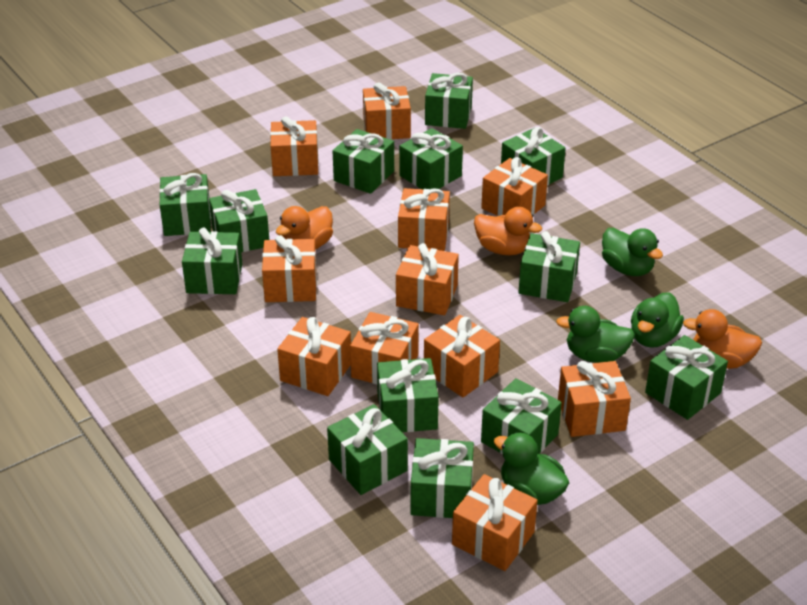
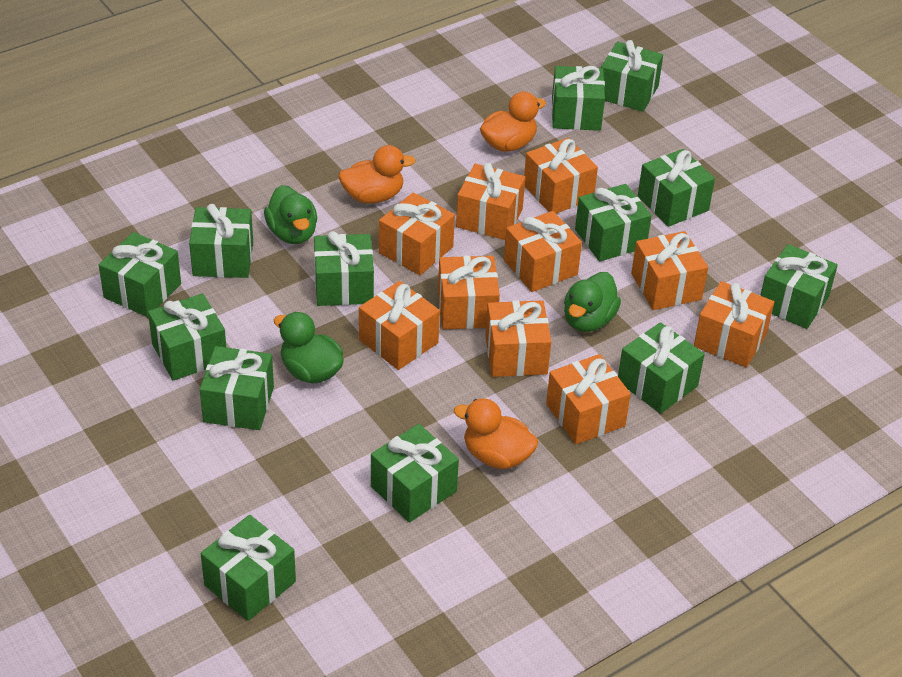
green duck: [494,432,569,505] [556,306,635,363] [602,228,663,276] [631,292,684,348] = 4 -> [264,185,317,244] [274,312,344,384] [564,272,621,332] = 3
orange gift: [262,235,317,302] [270,116,319,176] [277,317,351,396] [350,312,419,385] [363,82,411,140] [396,243,459,315] [398,188,450,251] [424,315,500,397] [452,474,538,571] [481,157,548,216] [558,361,631,437] = 11 -> [359,281,440,370] [379,192,455,275] [438,256,500,329] [456,163,525,240] [485,300,551,377] [504,211,582,292] [524,138,598,213] [546,354,631,444] [631,231,708,310] [694,281,774,367] = 10

